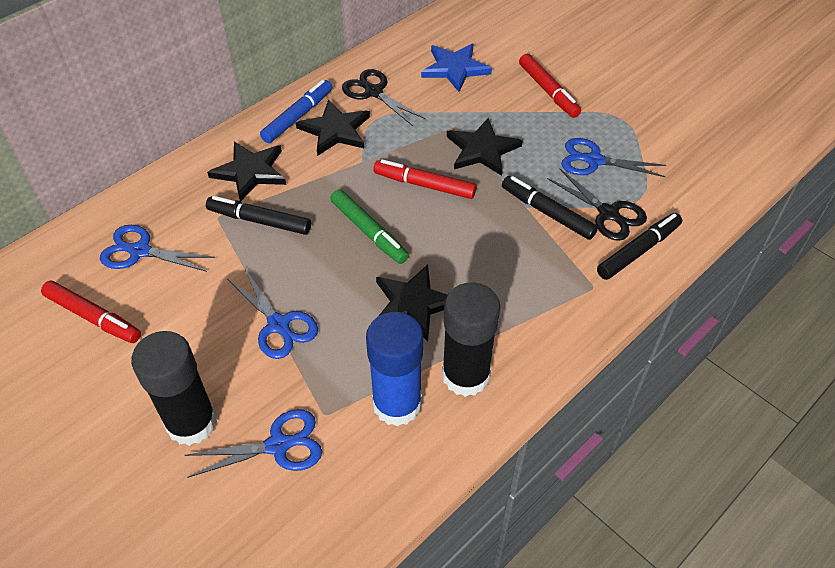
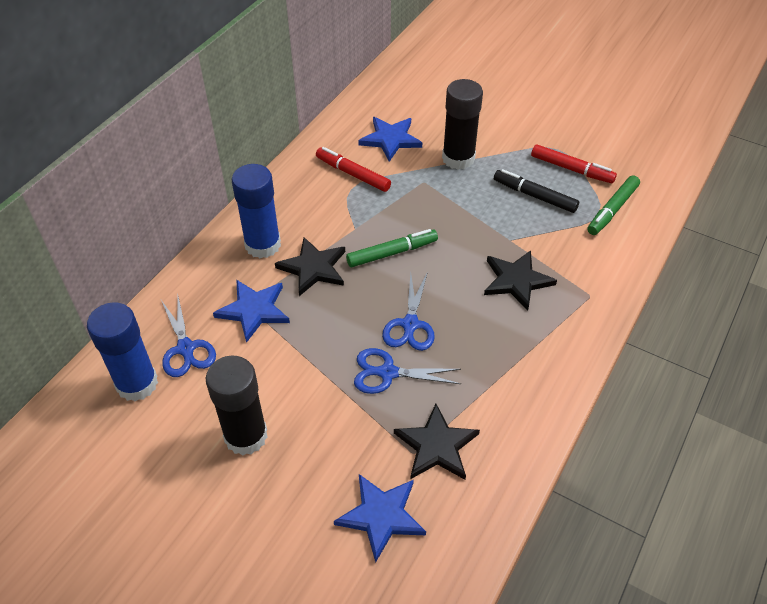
black marker: [206,196,311,235] [502,176,598,240] [597,213,682,280] = 3 -> [494,169,579,213] = 1
black scissors: [342,69,425,126] [547,168,647,241] = 2 -> none = 0
black star: [207,142,286,202] [296,100,370,156] [376,264,447,341] [447,118,523,176] = 4 -> [275,237,345,296] [394,404,480,480] [484,250,557,311] = 3
blue glue stick: [366,312,423,426] = 1 -> [87,302,158,401] [232,164,281,258] = 2
blue marker: [260,80,332,143] = 1 -> none = 0
blue scissors: [100,225,215,272] [185,409,322,478] [228,269,318,359] [561,138,666,177] = 4 -> [161,297,216,377] [354,348,461,394] [382,272,435,351] = 3
blue star: [421,43,492,92] = 1 -> [213,280,290,343] [334,474,426,563] [358,117,422,162] = 3
green marker: [330,189,409,264] = 1 -> [346,229,438,267] [587,175,640,235] = 2
red marker: [41,281,141,343] [373,159,476,199] [519,54,581,118] = 3 -> [316,147,391,192] [531,144,617,183] = 2

